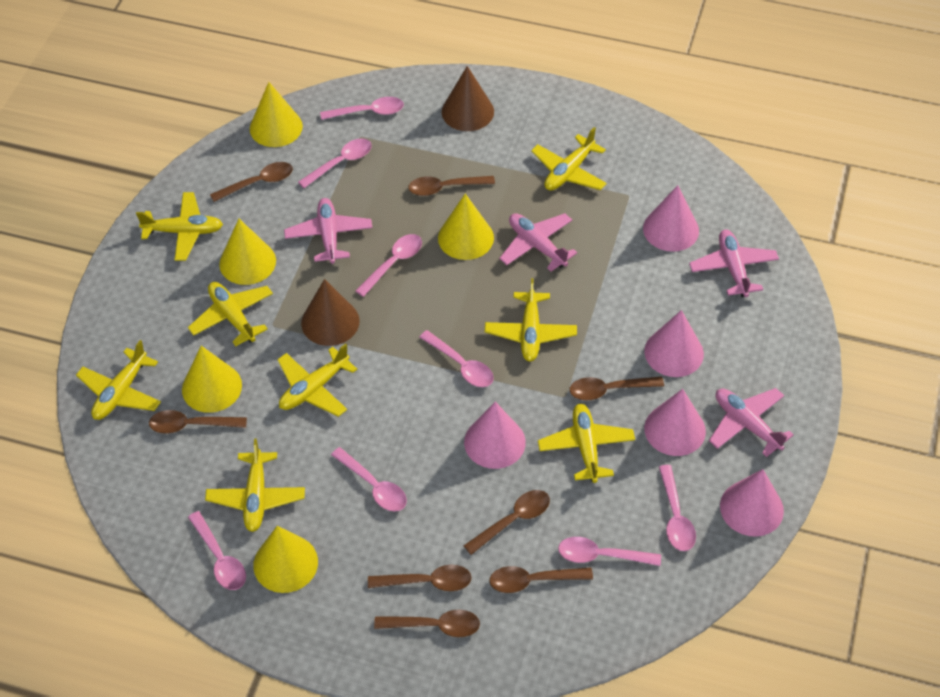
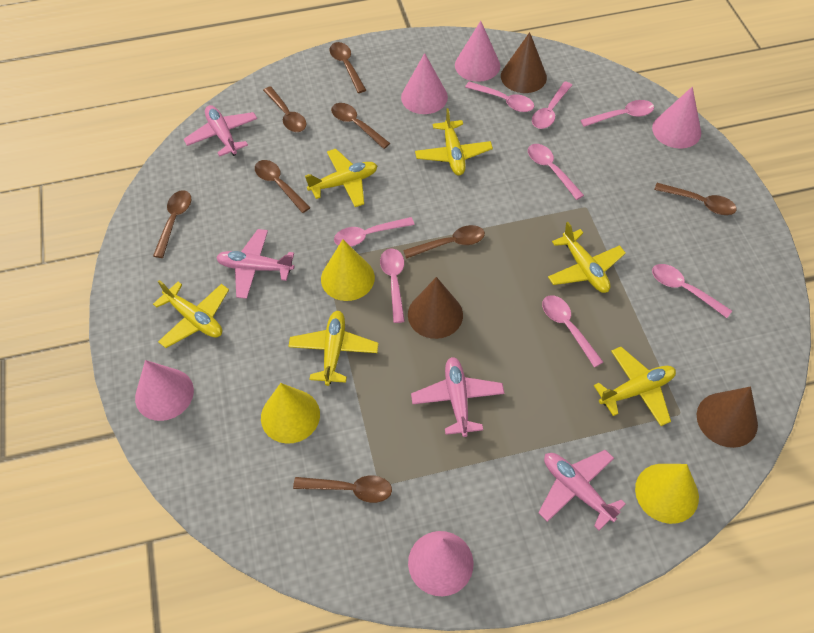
brown cone: [301,279,360,346] [442,66,494,131] = 2 -> [408,277,463,339] [501,32,547,93] [697,386,758,448] = 3
yellow cone: [182,346,242,413] [219,219,276,285] [250,82,303,147] [253,526,318,593] [438,194,494,260] = 5 -> [261,383,320,444] [321,239,375,301] [635,464,699,524] = 3
yellow plane: [76,340,161,420] [136,192,223,261] [188,282,273,346] [205,439,305,532] [277,344,357,417] [485,278,577,362] [531,127,607,191] [538,404,635,483] = 8 -> [153,280,229,348] [288,311,379,386] [305,149,377,207] [415,108,493,175] [548,222,625,293] [594,347,676,426] = 6

